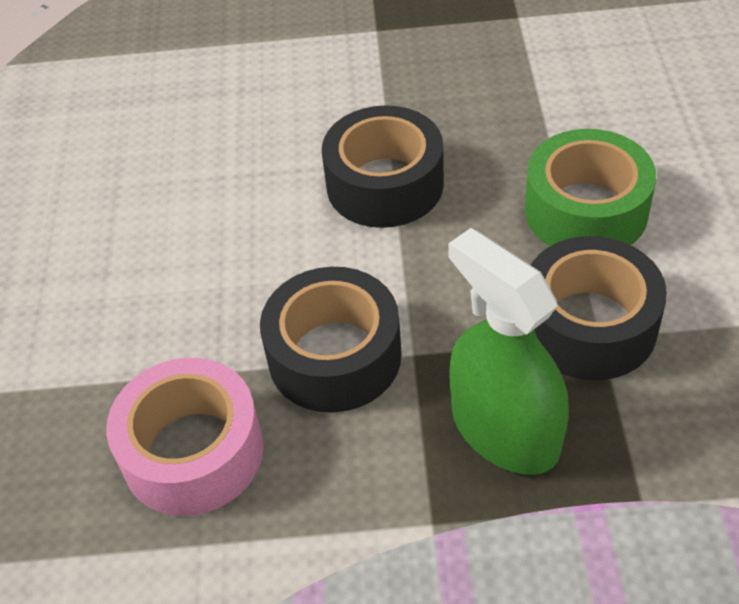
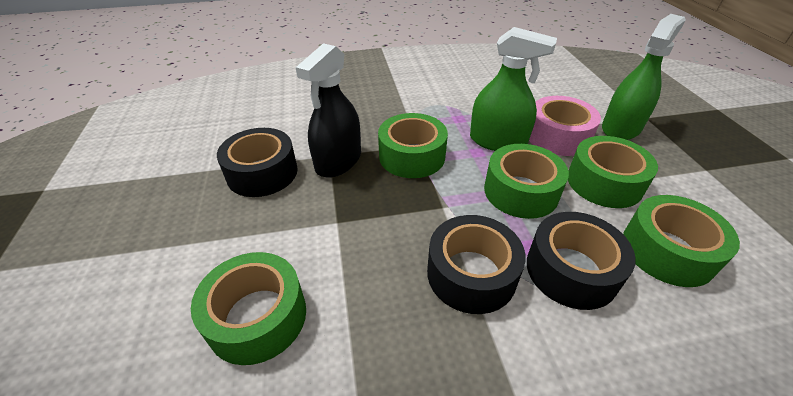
black spray bottle: none = 0 -> [296,43,361,178] = 1
green spray bottle: [448,228,569,475] = 1 -> [470,27,557,151] [602,14,686,140] = 2
green tape: [525,129,656,246] = 1 -> [191,252,306,365] [378,113,448,178] [484,144,569,219] [568,136,658,208] [623,195,740,287] = 5

